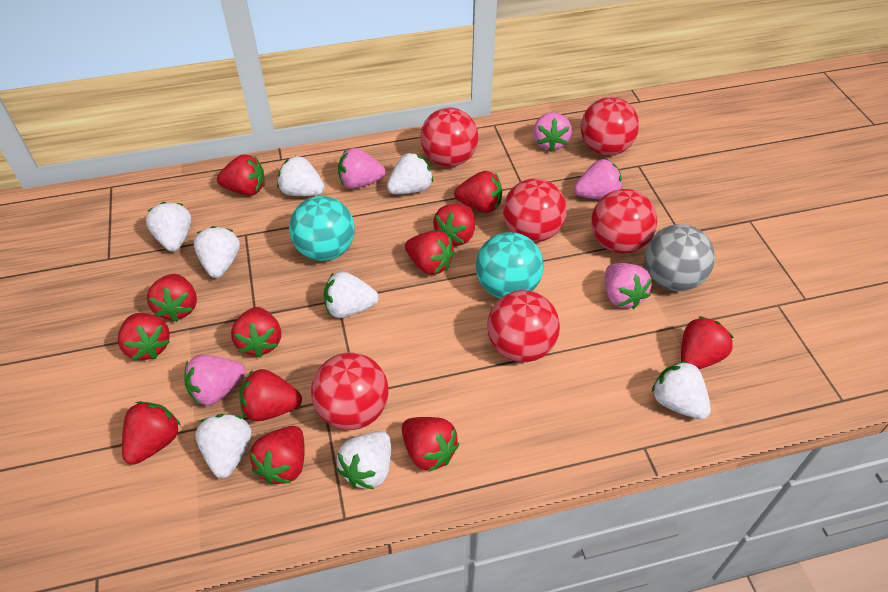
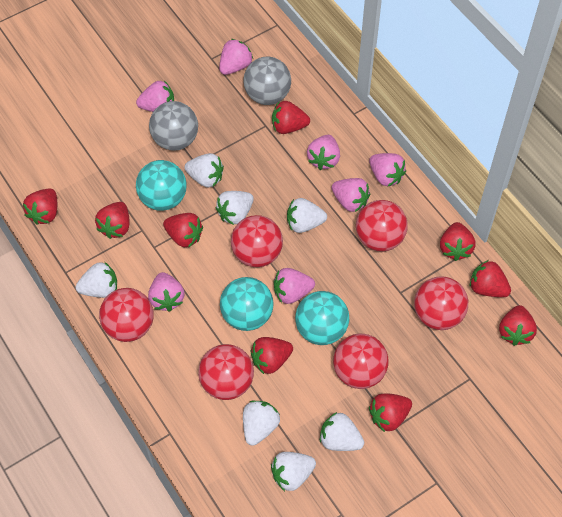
grey ball: [645,224,715,291] = 1 -> [149,101,198,151] [243,57,291,105] = 2
pink strawberry: [185,355,245,406] [338,148,385,189] [533,112,572,152] [574,159,622,199] [605,263,652,309] = 5 -> [136,81,174,112] [148,272,185,312] [219,39,253,75] [274,268,315,304] [307,135,340,170] [331,178,370,212] [369,153,406,187] = 7
red strawberry: [118,313,170,360] [122,401,180,465] [147,274,197,322] [217,154,264,195] [231,307,281,358] [240,369,302,421] [250,426,305,485] [402,417,459,472] [405,230,455,275] [433,204,475,246] [454,171,502,213] [681,316,734,369] = 12 -> [23,188,57,225] [95,202,130,239] [163,213,203,248] [250,337,293,374] [272,101,310,134] [369,393,412,432] [440,222,476,261] [470,260,511,297] [499,305,537,346] = 9
turquoise ball: [289,196,355,261] [476,232,543,298] = 2 -> [136,160,187,211] [220,277,274,331] [295,291,349,345] = 3
white strawberry: [146,202,192,252] [194,226,240,278] [195,414,251,478] [277,156,325,196] [323,271,379,318] [337,431,391,490] [387,153,433,194] [652,361,711,419] = 8 -> [76,262,117,298] [184,153,224,188] [215,191,254,225] [243,401,280,446] [271,452,316,491] [287,198,327,233] [320,412,364,451] = 7

